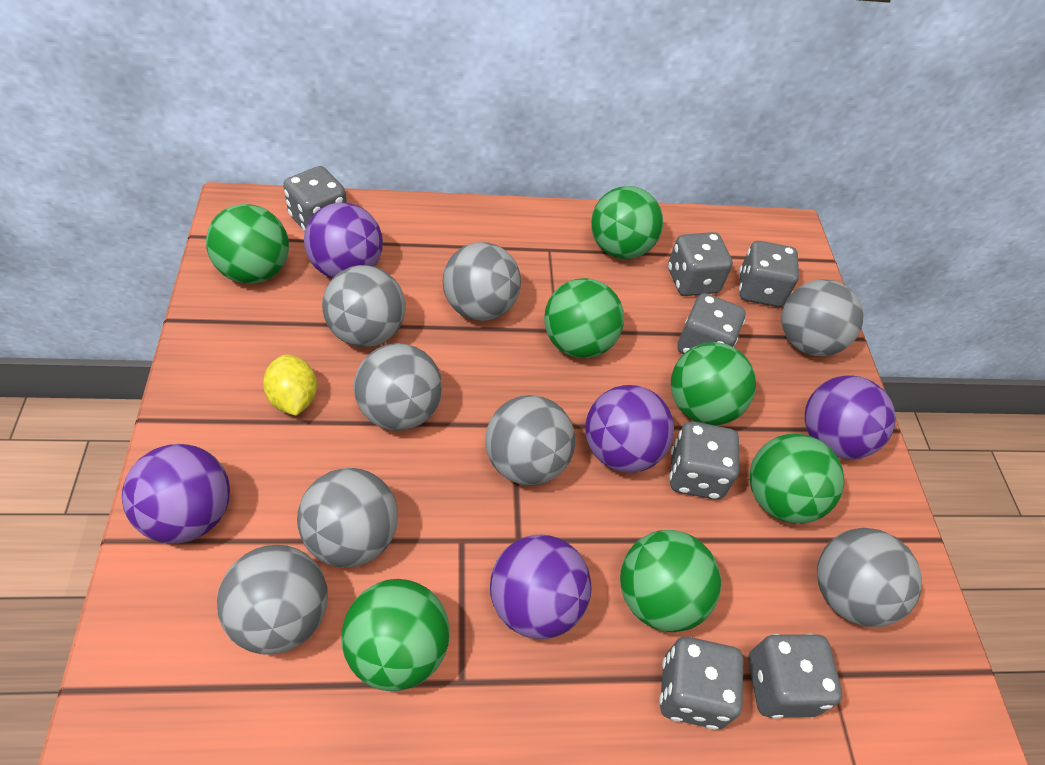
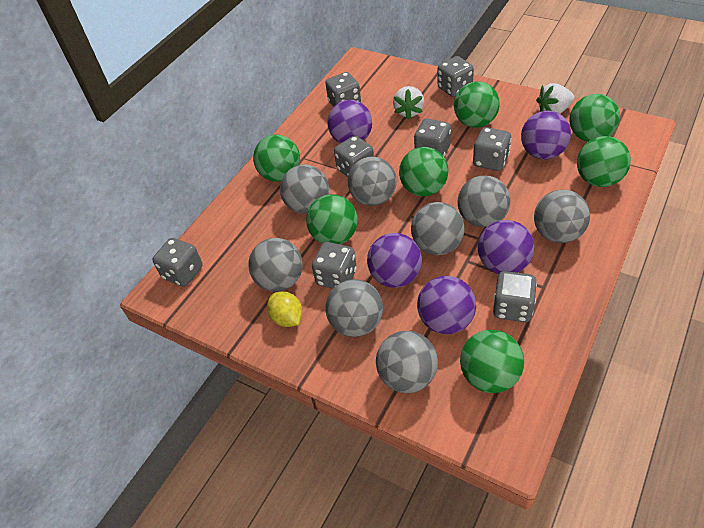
grey dice: [283,166,347,231] [659,637,743,730] [668,232,733,296] [669,421,739,500] [677,293,745,354] [739,241,799,307] [748,634,842,719] = 7 -> [152,238,203,287] [312,242,357,289] [325,72,361,107] [334,136,374,177] [414,118,451,156] [438,56,474,97] [473,127,512,171] [493,271,537,322] = 8
white strawberry: none = 0 -> [393,86,424,120] [536,83,574,114] = 2

